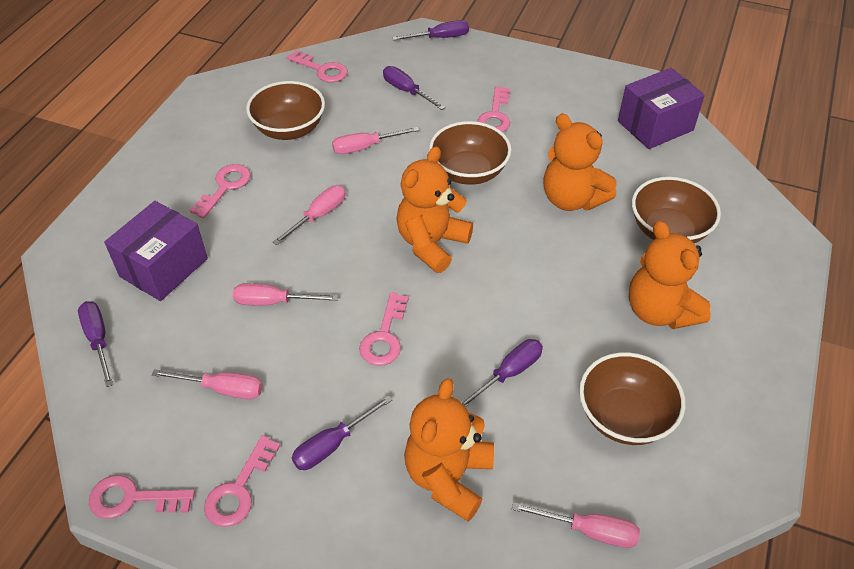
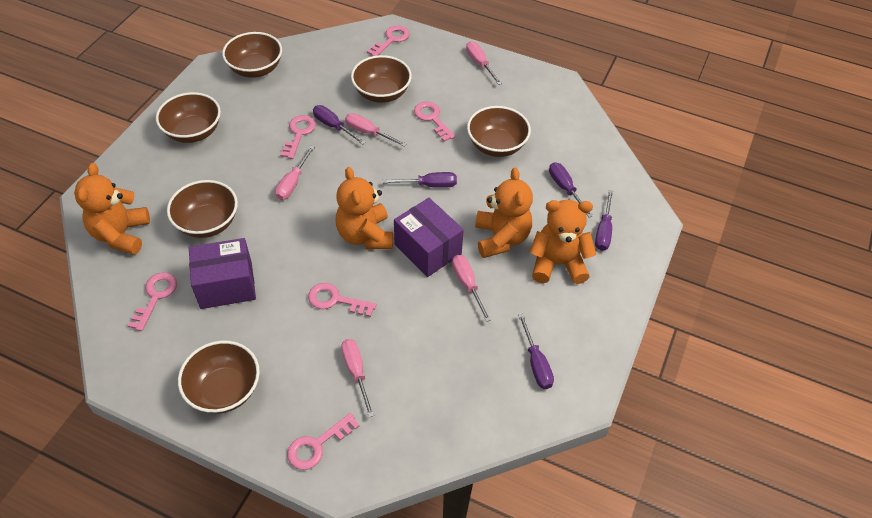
brown bowl: [246,81,325,140] [429,121,511,185] [579,352,685,445] [632,177,721,243] = 4 -> [156,92,221,143] [167,180,238,238] [178,341,260,414] [222,32,282,78] [351,55,412,103] [467,106,531,157] = 6

